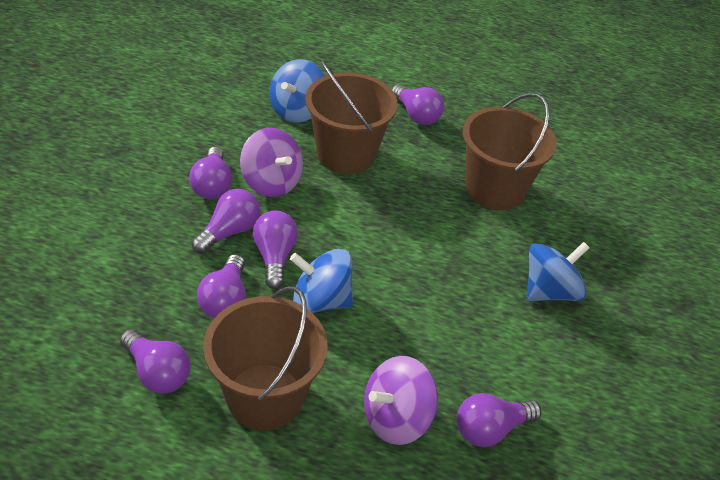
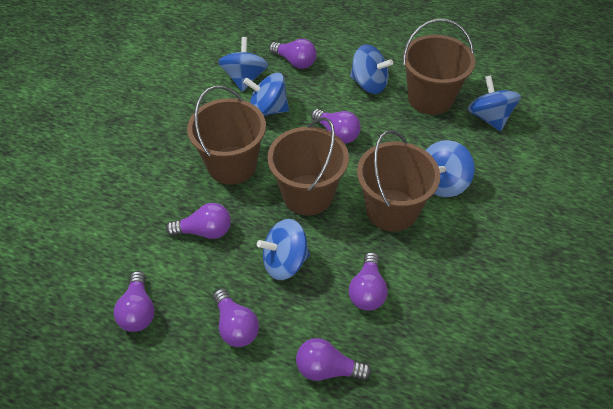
blue spinning top: [269,59,325,123] [290,249,353,313] [527,242,590,301] = 3 -> [218,37,268,92] [243,73,289,116] [257,219,310,280] [350,44,393,94] [425,140,475,197] [468,75,521,131] = 6
brown bucket: [203,286,328,430] [305,61,398,174] [463,93,557,210] = 3 -> [187,86,266,185] [267,117,349,215] [357,130,440,232] [403,19,475,115] = 4
purple spinning top: [240,128,303,197] [364,356,438,445] = 2 -> none = 0

